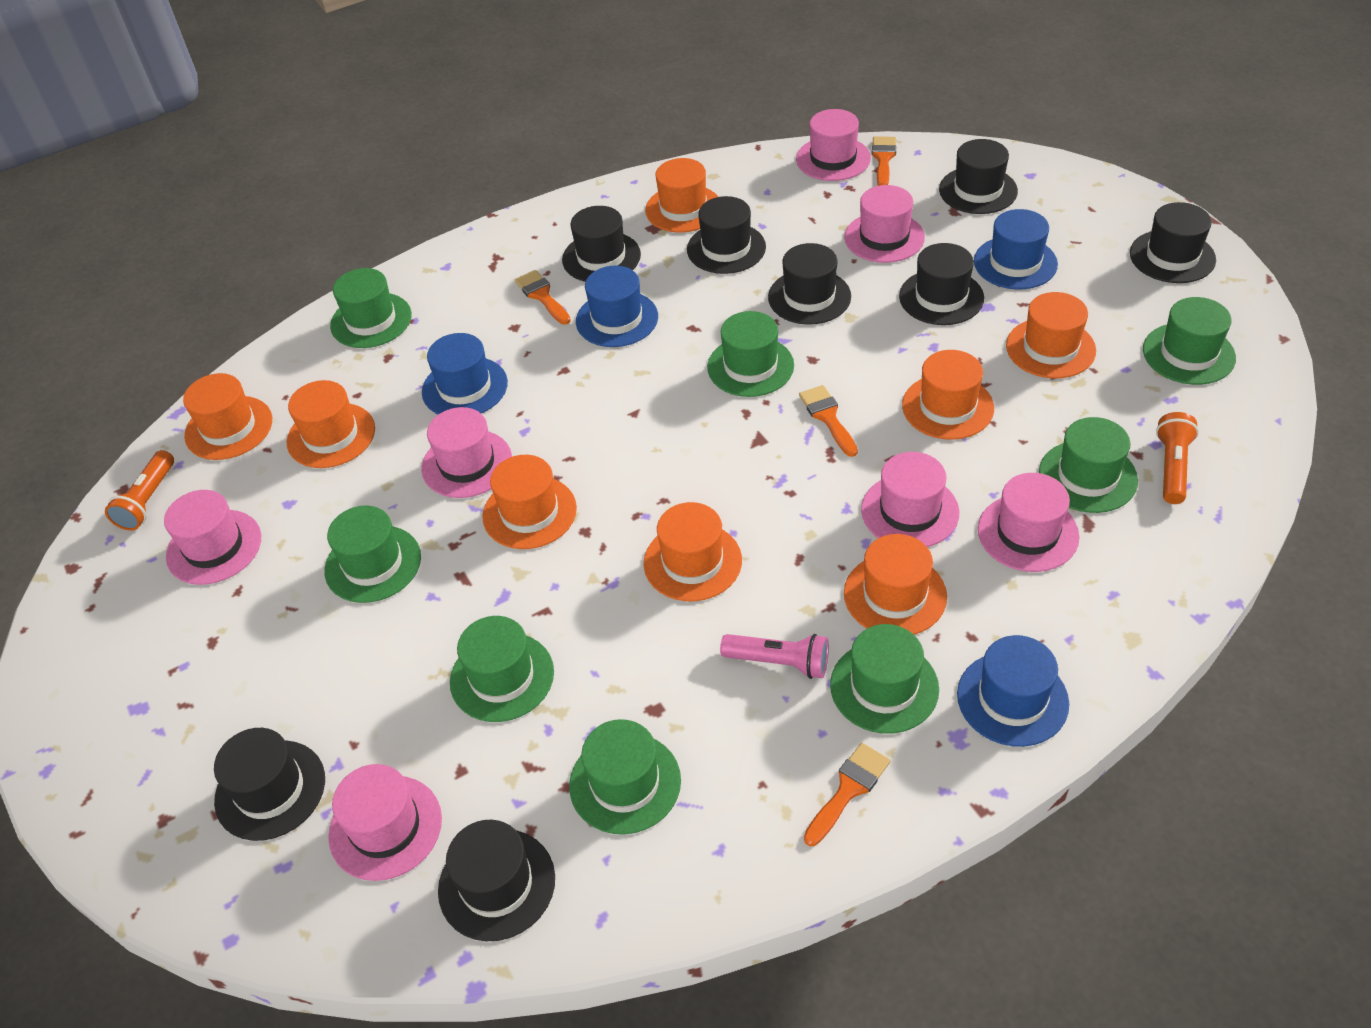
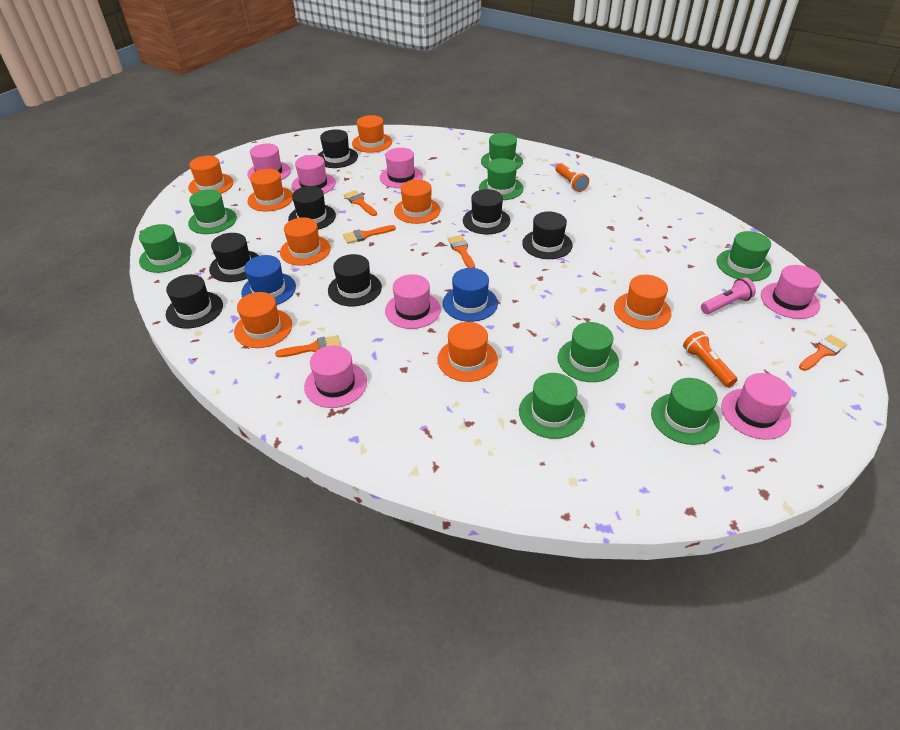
black hat: [214,728,325,841] [438,820,555,941] [562,206,641,282] [687,196,766,274] [768,243,851,325] [899,243,984,325] [939,139,1018,214] [1130,202,1216,283] = 8 -> [166,274,223,329] [209,233,259,282] [288,186,336,230] [318,129,358,168] [328,254,382,306] [463,189,510,235] [522,211,573,259] = 7
blue hat: [422,333,508,414] [576,266,658,347] [957,635,1069,747] [974,209,1058,289] = 4 -> [241,255,296,305] [443,268,498,322] = 2
orange brush: [515,270,571,325] [799,385,858,457] [804,743,890,846] [872,136,896,186] = 4 -> [275,335,341,357] [343,225,396,244] [344,190,377,216] [448,235,475,268] [799,334,847,371] = 5

